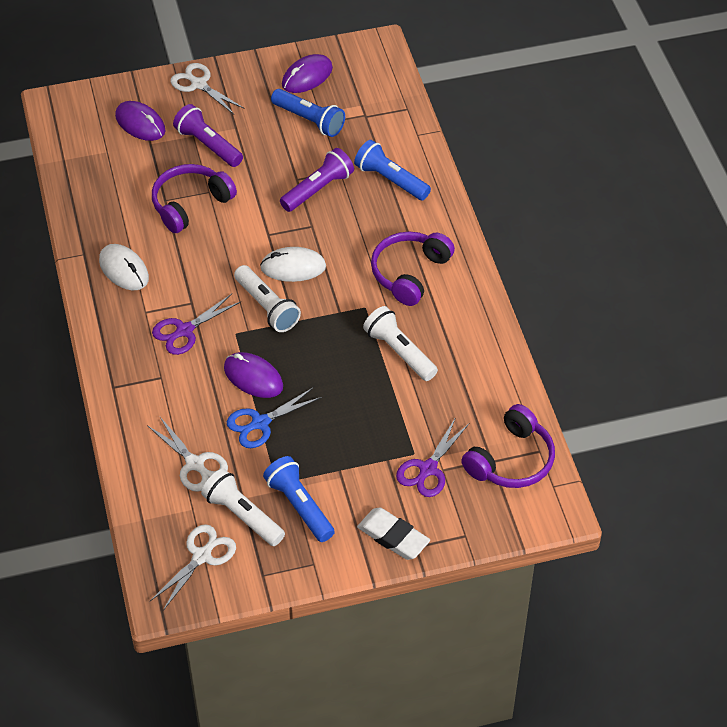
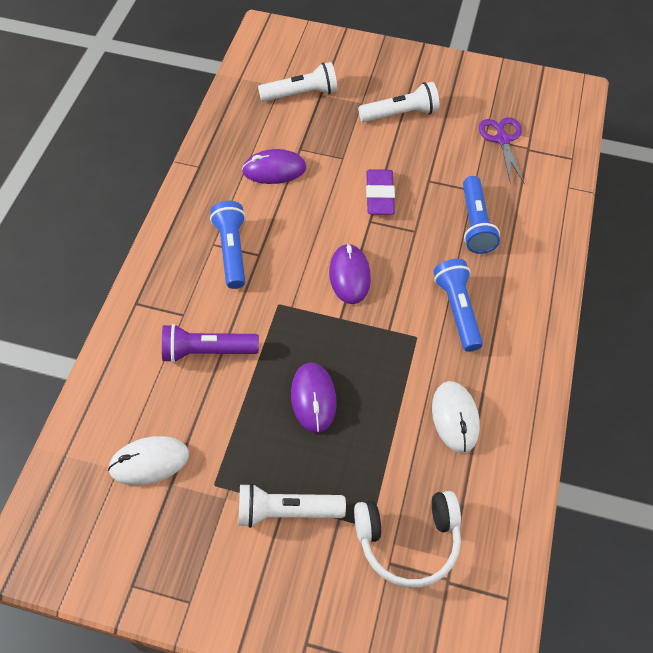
blue scissors: [227,387,322,448] = 1 -> none = 0
purple eraser: none = 0 -> [366,169,395,215] = 1
purple flashlight: [173,104,243,167] [280,148,354,212] = 2 -> [162,324,259,363] = 1
purple headphones: [152,164,237,233] [371,232,455,306] [461,404,555,488] = 3 -> none = 0
purple scissors: [152,294,240,355] [396,417,469,497] = 2 -> [479,117,525,185] = 1
white eraser: [357,507,430,560] = 1 -> none = 0
white headphones: none = 0 -> [354,491,461,588] = 1
white scissors: [147,417,228,492] [150,524,236,611] [171,63,245,115] = 3 -> none = 0

